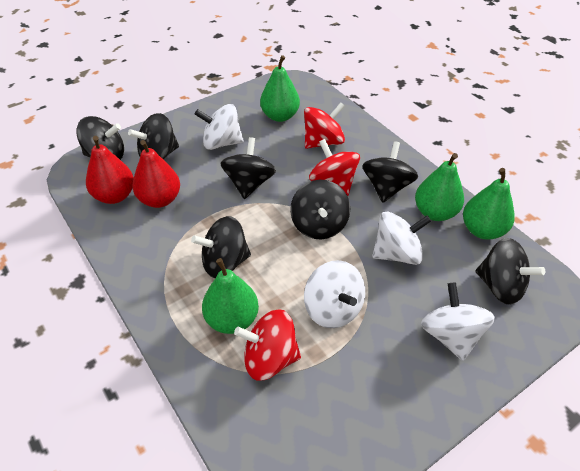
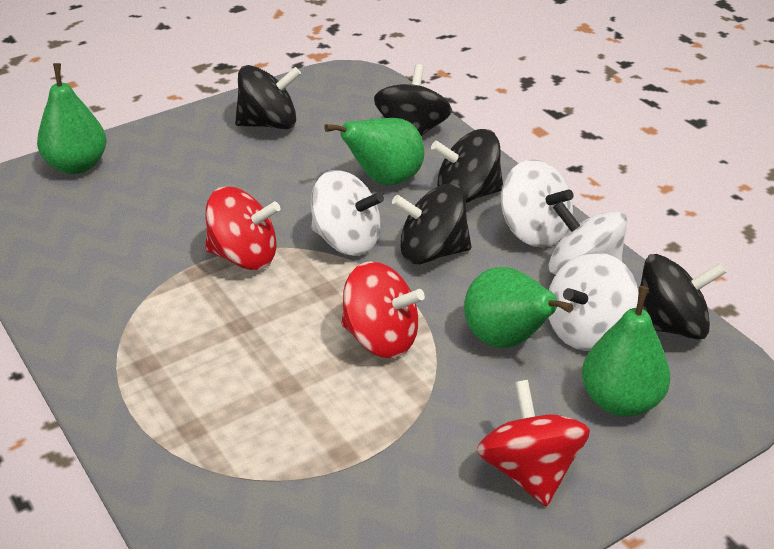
black spinning top: [76,116,124,160] [128,113,179,160] [191,216,251,278] [220,137,276,199] [290,180,350,239] [362,141,418,203] [476,238,545,305] = 7 -> [235,65,301,129] [374,64,452,136] [392,184,472,264] [431,129,503,203] [638,254,726,340] = 5
red pear: [86,136,134,204] [132,140,180,208] = 2 -> none = 0

